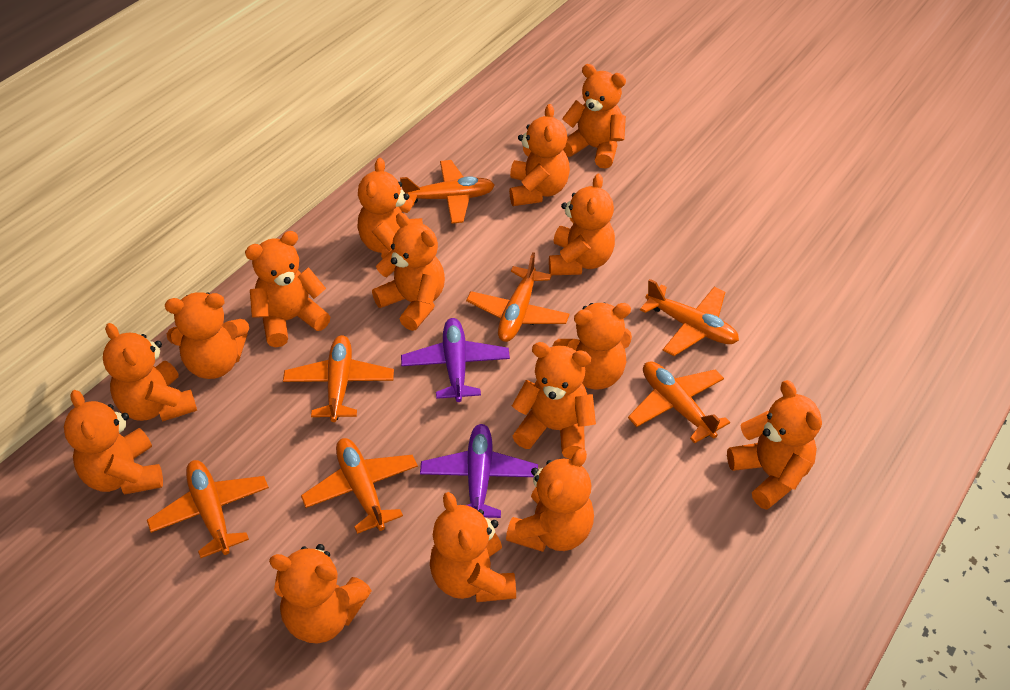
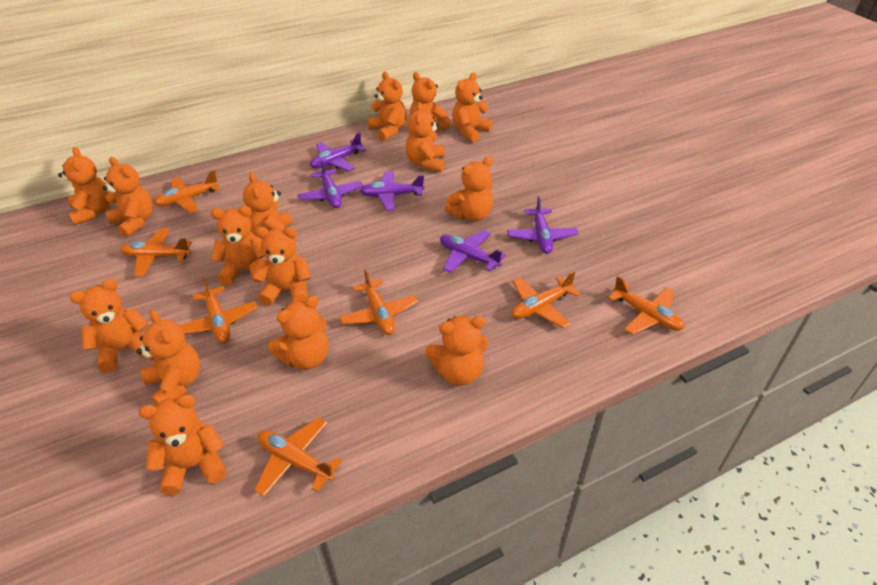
purple plane: [401,318,510,402] [420,424,538,518] = 2 -> [298,159,363,208] [310,132,366,171] [359,171,424,211] [440,230,506,273] [507,196,578,254] = 5

